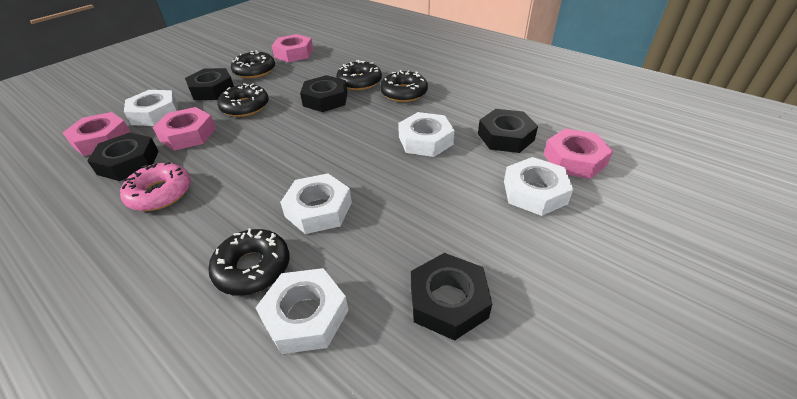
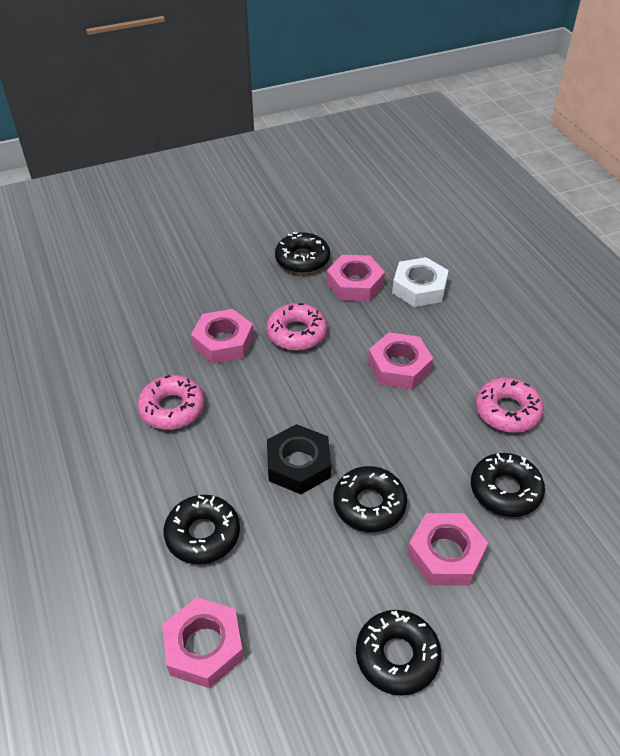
black nut: [87,132,159,181] [185,68,234,100] [300,75,347,112] [411,253,492,341] [478,109,538,153] = 5 -> [267,424,331,494] = 1
pink donut: [120,162,191,211] = 1 -> [137,375,205,430] [266,303,327,351] [475,377,544,433] = 3
pink nut: [63,112,131,156] [153,107,216,151] [272,34,313,62] [544,128,613,179] = 4 -> [162,597,244,688] [191,309,254,364] [327,255,385,301] [368,332,433,389] [407,513,488,585] = 5
white nut: [124,90,178,126] [256,268,349,354] [280,173,352,234] [398,112,454,157] [504,157,573,216] = 5 -> [392,257,449,307] = 1

